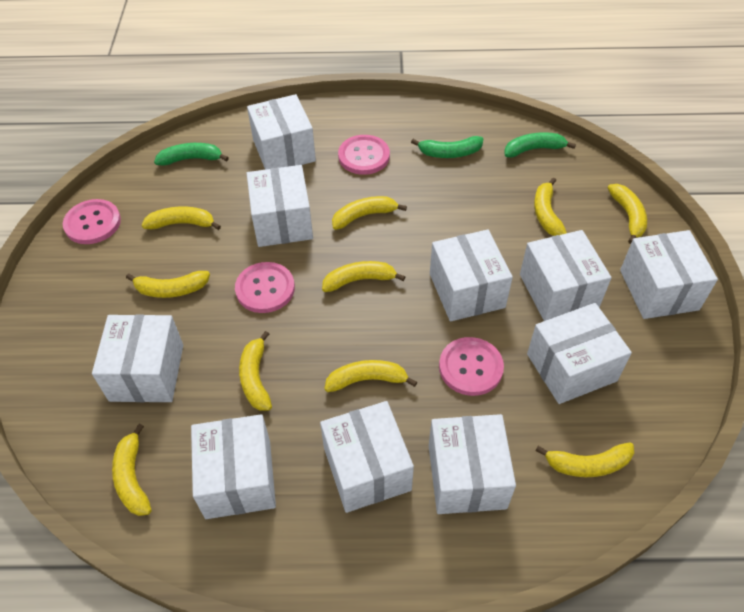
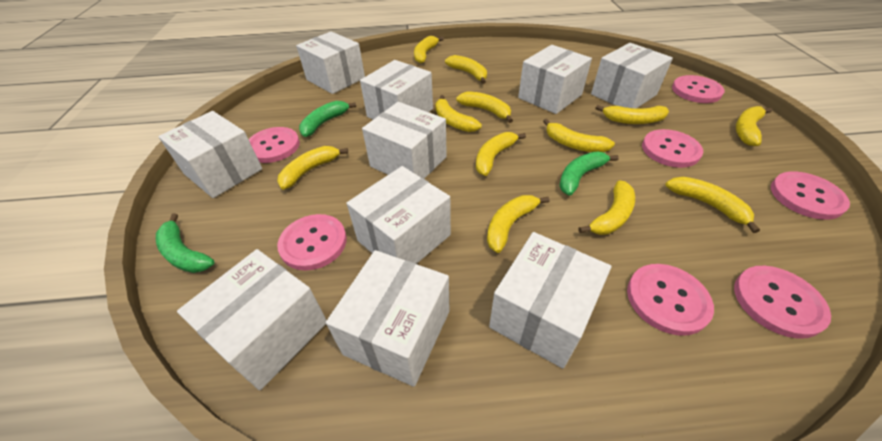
pink button: [63,199,121,244] [235,262,295,313] [338,135,390,175] [439,337,504,396] = 4 -> [249,127,300,163] [277,214,347,271] [627,264,714,336] [642,129,703,168] [672,75,725,103] [734,266,831,339] [771,171,850,220] = 7
yellow banana: [112,424,152,516] [126,271,210,298] [142,206,221,230] [239,331,272,411] [322,261,405,292] [324,360,417,392] [332,196,407,230] [534,177,567,236] [535,442,634,477] [608,184,647,244] = 10 -> [277,146,348,190] [414,36,444,63] [435,95,482,132] [445,55,487,84] [456,91,513,123] [476,132,526,176] [487,195,550,253] [543,119,615,152] [579,180,635,235] [596,105,669,124] [666,177,760,233] [736,106,772,146] = 12

